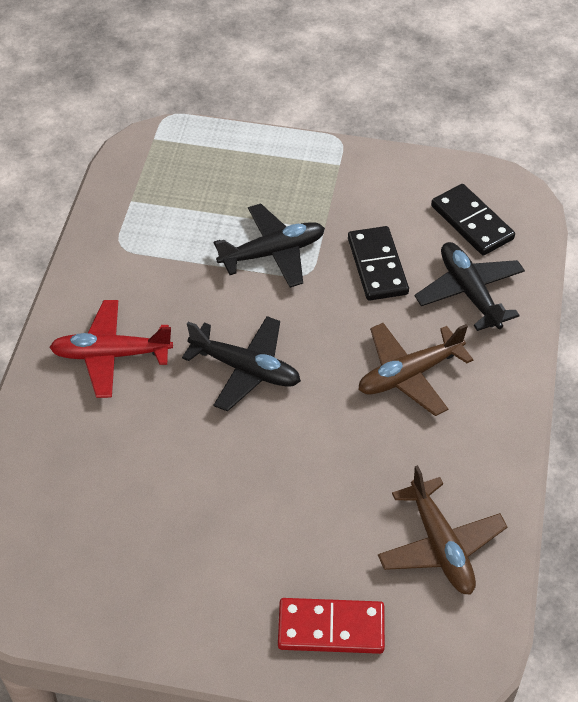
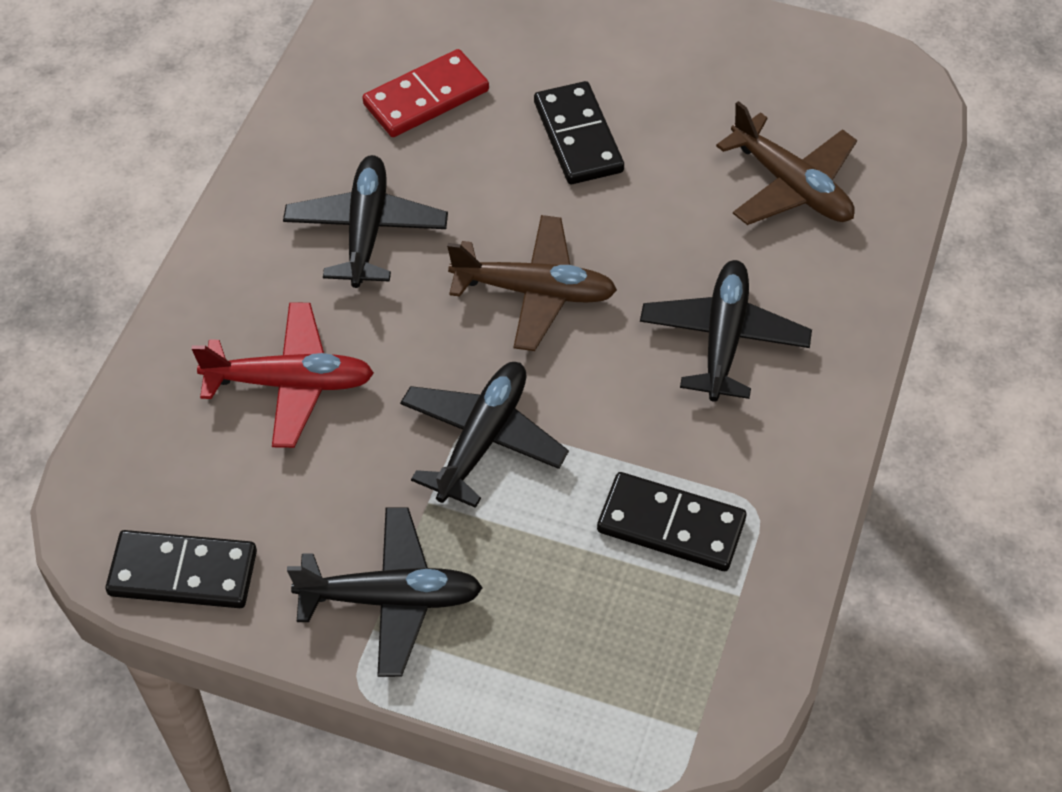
black domino: [348,226,409,301] [431,184,515,256] = 2 -> [105,530,257,608] [534,81,624,184] [597,472,746,571] = 3
black plane: [182,316,301,412] [214,204,325,288] [415,242,525,331] = 3 -> [283,155,448,288] [287,507,483,677] [400,362,569,508] [640,260,812,402] = 4

